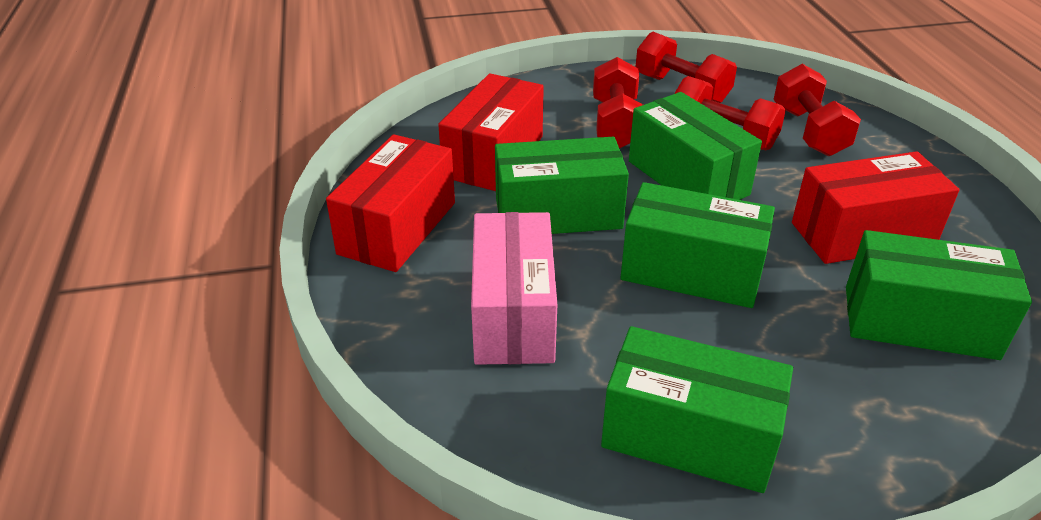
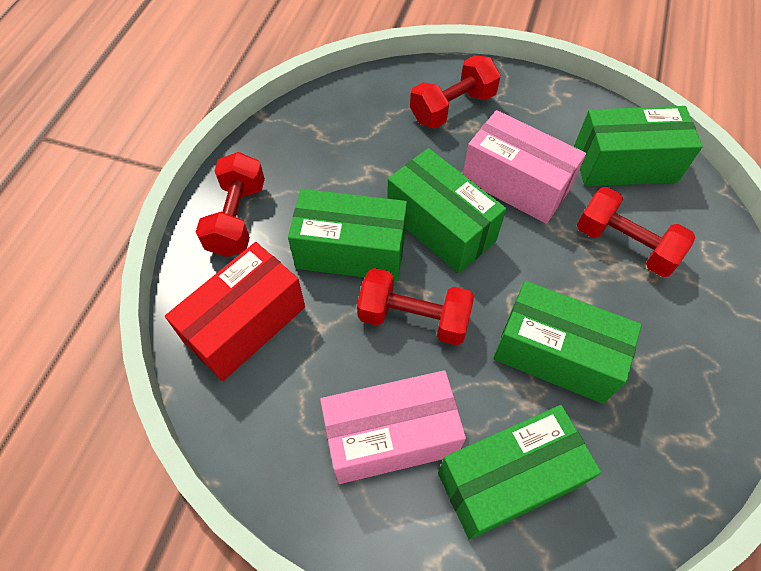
pink box: [471,212,557,365] = 1 -> [320,370,466,484] [463,110,586,224] = 2
red box: [326,134,455,272] [438,73,544,191] [792,151,960,264] = 3 -> [165,242,305,381] = 1

